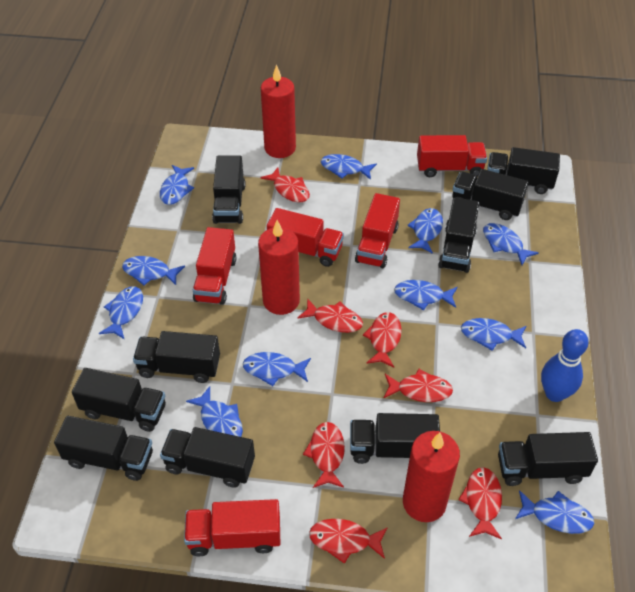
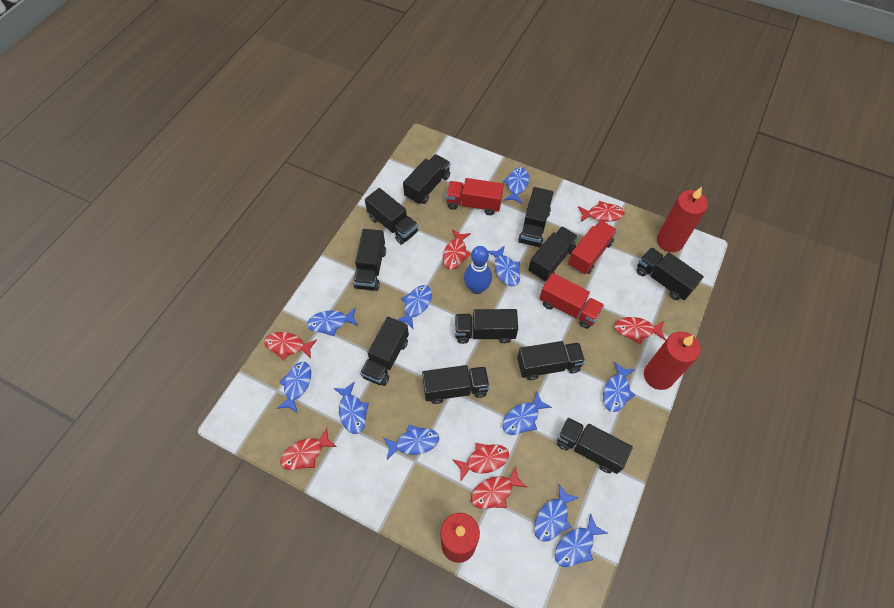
black truck: [54,416,153,481] [72,368,166,432] [133,331,220,383] [160,427,255,488] [212,155,246,224] [350,413,440,464] [438,197,480,273] [452,169,529,220] [487,147,560,194] [498,432,598,486] = 10 -> [353,229,386,291] [360,317,409,386] [365,188,418,245] [403,154,450,205] [422,365,490,404] [455,309,518,344] [517,341,585,380] [518,187,553,248] [528,226,578,281] [557,417,633,474] [636,247,704,300] = 11
red truck: [184,499,280,556] [193,227,237,305] [267,208,344,267] [355,193,400,268] [417,135,487,177] = 5 -> [446,178,504,215] [539,273,604,329] [568,220,617,275] = 3

